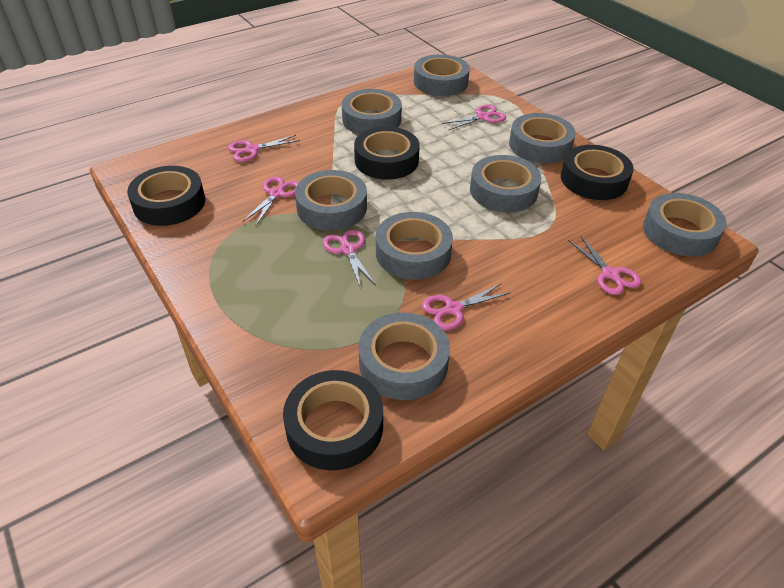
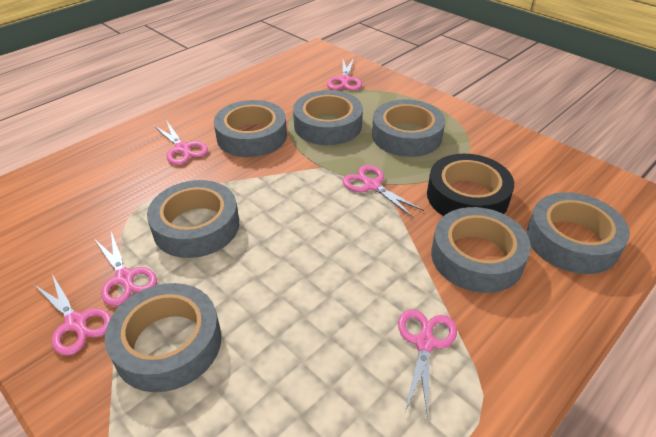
black tape: [127,166,205,226] [283,370,383,470] [354,127,420,180] [561,145,634,200] = 4 -> [427,154,514,216] = 1
grey tape: [295,170,367,230] [342,89,402,134] [359,313,450,400] [376,212,453,280] [414,54,470,96] [470,155,541,212] [509,113,576,163] [643,193,727,257] = 8 -> [105,283,221,392] [147,180,239,258] [214,100,287,157] [293,90,363,145] [372,99,445,157] [431,207,531,293] [527,192,630,274] = 7

